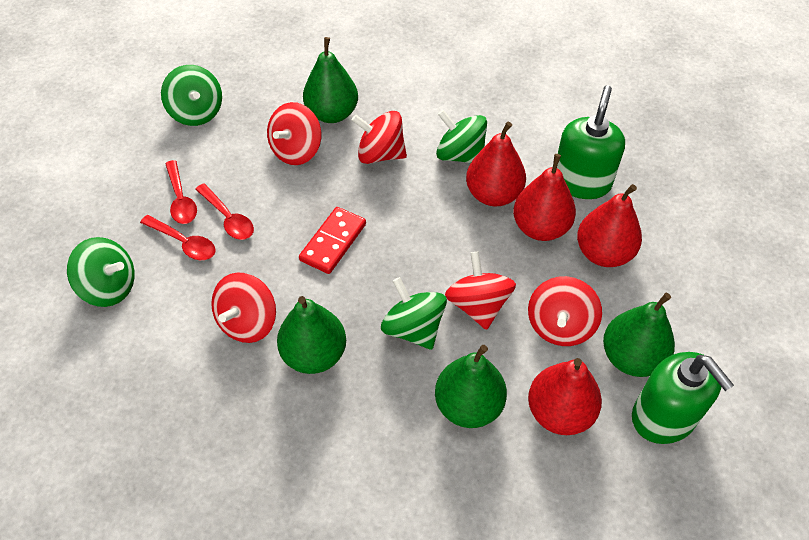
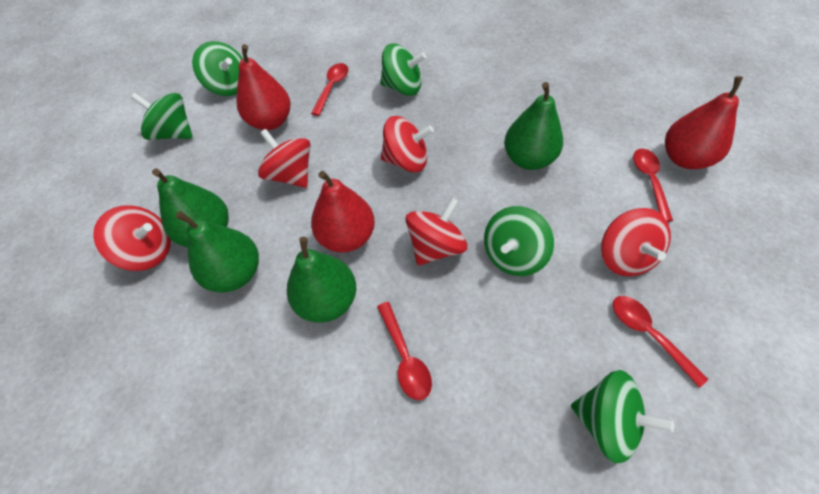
green soap dispenser: [557,85,625,199] [632,352,734,444] = 2 -> none = 0
green spinning top: [67,237,135,307] [161,65,222,126] [381,277,447,350] [436,110,487,163] = 4 -> [131,93,193,140] [192,41,243,96] [380,43,426,96] [484,206,554,276] [571,370,674,463] = 5
red domino: [299,207,366,274] = 1 -> none = 0
red pear: [466,121,526,206] [513,154,576,241] [528,358,602,435] [577,184,642,267] = 4 -> [236,44,291,130] [311,171,375,252] [665,76,743,169] = 3
red spoon: [140,215,216,260] [165,160,197,224] [195,183,254,240] = 3 -> [311,63,348,116] [377,302,432,400] [613,296,708,388] [633,149,673,222] = 4

